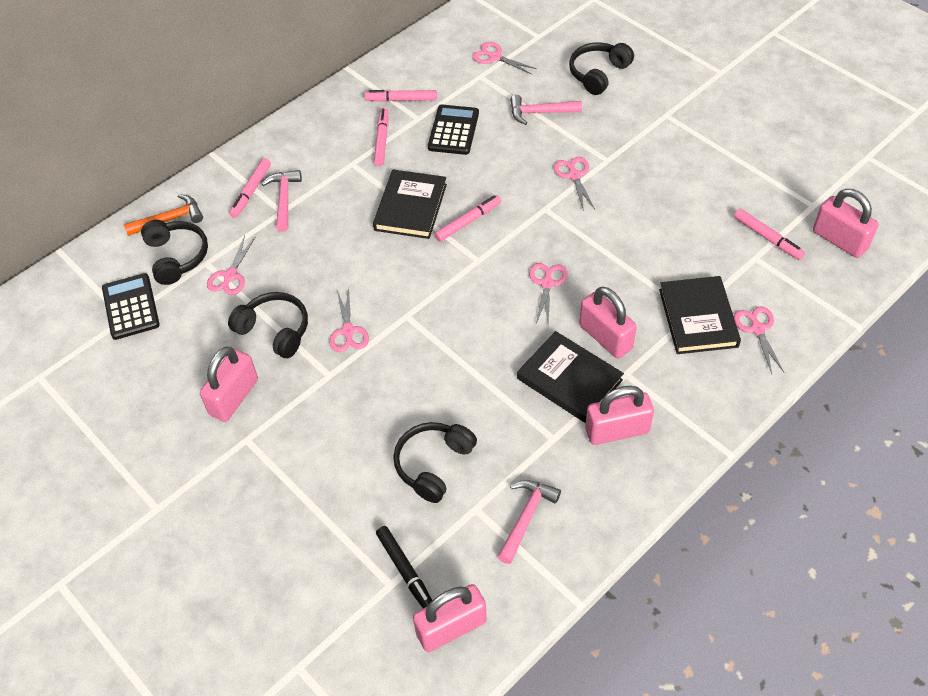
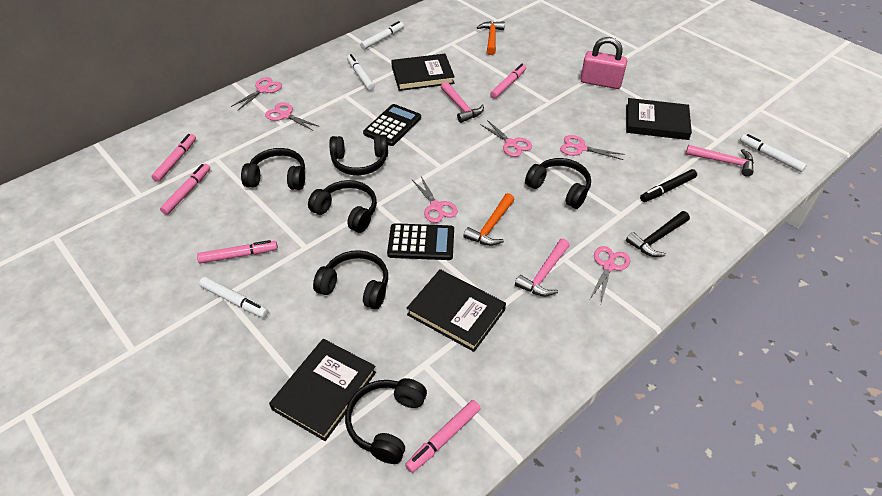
black book: [373,169,447,239] [517,331,624,423] [659,276,741,354] = 3 -> [269,339,376,441] [391,54,455,91] [407,269,506,352] [626,98,692,140] = 4
black hammer: none = 0 -> [626,211,690,257] = 1
black headphones: [141,220,208,285] [228,292,308,358] [393,422,477,503] [569,42,634,95] = 4 -> [241,148,305,190] [308,180,377,233] [313,250,388,309] [329,134,388,175] [345,378,427,464] [525,158,591,209] = 6
orange hammer: [124,194,203,236] = 1 -> [463,193,515,246] [477,21,505,55] = 2
pink padlock: [200,346,258,422] [413,584,487,652] [579,287,637,359] [585,386,654,445] [813,189,879,258] = 5 -> [580,37,627,89] = 1
white marker: none = 0 -> [199,277,268,318] [347,54,375,91] [360,21,404,50] [740,134,807,172] = 4

